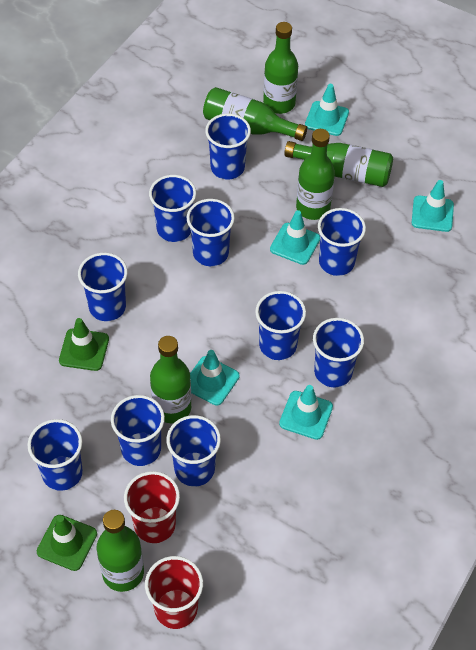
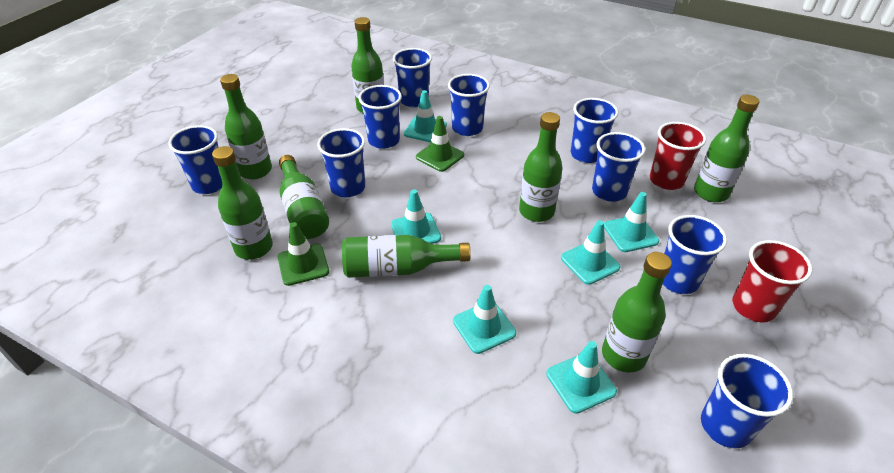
blue cup: [28,419,83,491] [78,253,128,321] [111,395,165,466] [149,175,196,242] [167,415,221,487] [187,199,235,266] [205,114,251,179] [255,291,306,360] [313,318,364,387] [318,208,366,276] = 10 -> [168,125,222,194] [317,128,365,198] [358,85,402,149] [393,48,432,107] [448,74,490,136] [571,98,618,163] [592,132,645,202] [662,215,727,294] [701,354,793,449] = 9
green bottle: [97,510,144,592] [150,336,191,423] [203,87,307,141] [263,22,298,114] [284,141,393,187] [296,129,335,220] = 6 -> [212,146,273,260] [220,74,272,180] [279,155,329,239] [342,235,471,278] [351,17,384,114] [519,112,563,222] [602,252,672,373] [694,95,759,202] = 8
turquoise traffic cone: [190,350,239,406] [270,210,320,265] [279,385,333,440] [305,84,349,136] [412,180,454,232] = 5 -> [391,189,441,244] [404,90,447,142] [453,285,516,354] [547,341,617,414] [561,220,621,285] [604,192,659,252] = 6

